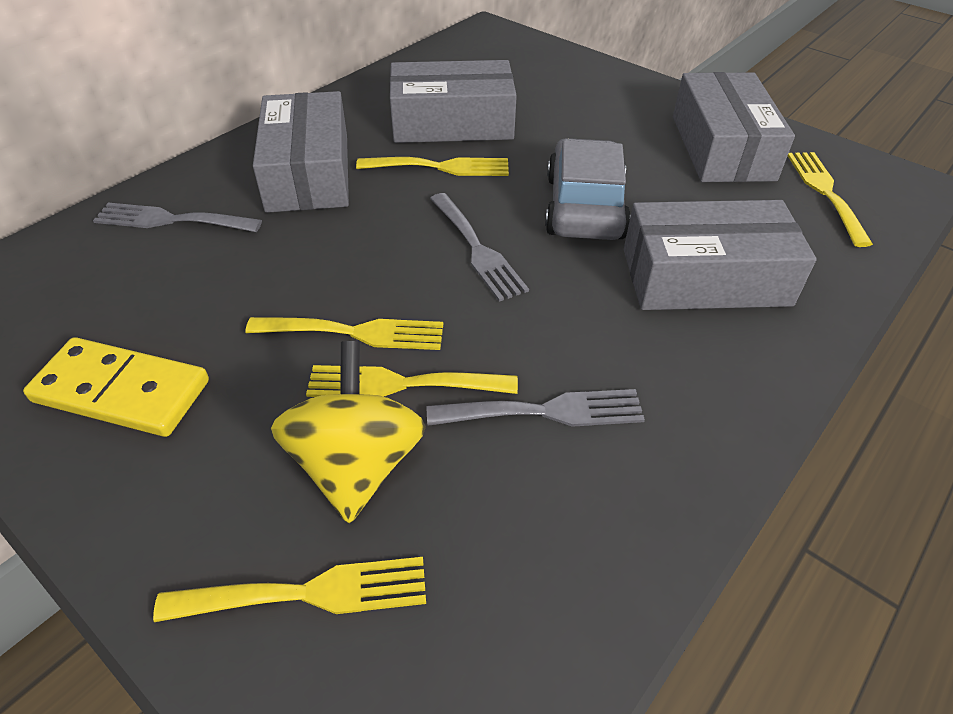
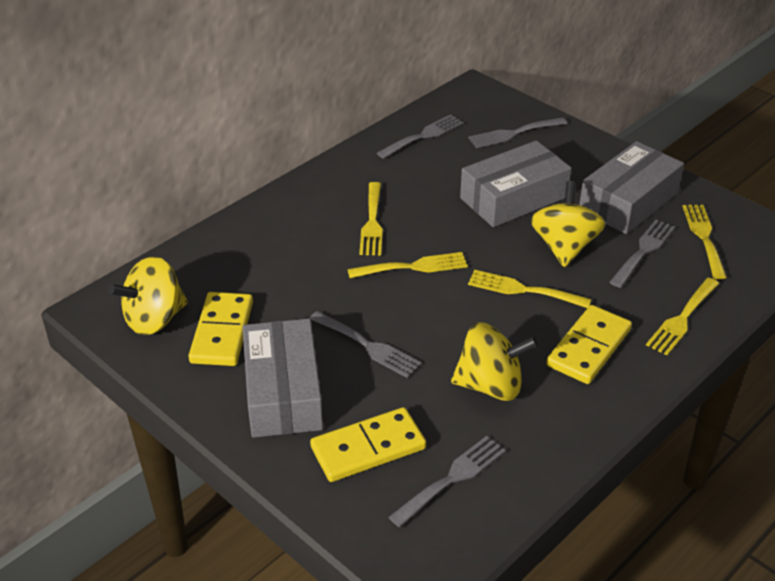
grey box: [253,91,349,213] [390,60,517,143] [624,200,816,310] [673,72,795,182] = 4 -> [243,319,323,438] [460,141,571,227] [579,141,684,234] = 3
grey car: [545,138,631,240] = 1 -> none = 0
grey fork: [93,203,262,232] [427,389,645,427] [430,193,529,302] = 3 -> [309,311,422,378] [377,114,464,159] [389,436,506,527] [468,117,567,148] [610,220,675,288] = 5
yellow domino: [23,337,209,437] = 1 -> [188,292,253,366] [310,407,426,482] [546,305,632,384] = 3
yellow spinning top: [270,341,426,523] = 1 -> [108,256,188,335] [451,322,538,401] [531,181,605,267] = 3

